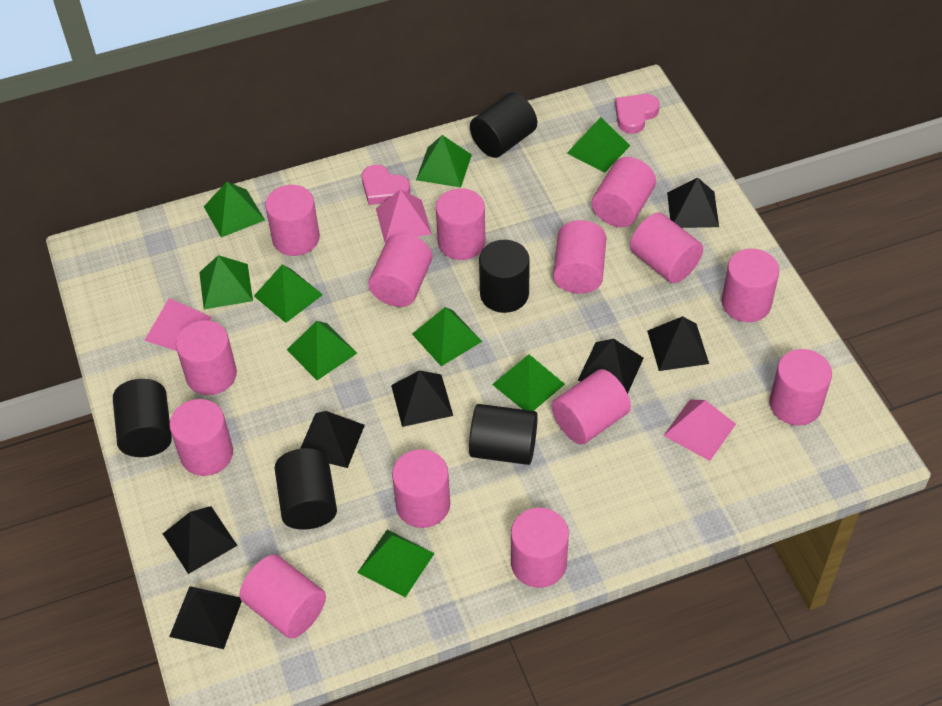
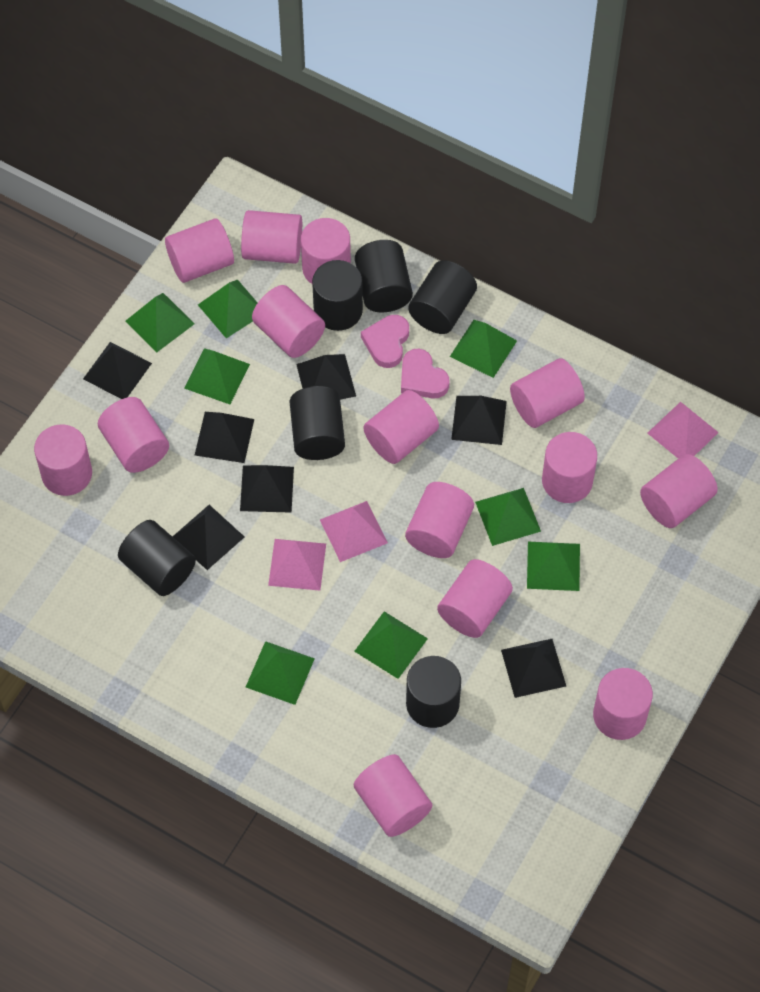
black cylinder: [113,379,172,457] [275,448,337,530] [469,404,538,465] [470,93,537,158] [479,240,530,313] = 5 -> [118,520,196,596] [290,386,345,460] [312,260,363,331] [355,240,413,312] [406,656,461,728] [408,260,477,334] = 6
green pyramid: [199,255,253,309] [204,182,265,238] [254,264,323,323] [287,321,357,380] [357,530,435,598] [412,307,482,366] [416,135,472,188] [492,354,565,411] [567,117,630,173] = 9 -> [126,293,195,352] [184,348,250,404] [198,280,258,338] [246,641,315,705] [354,611,428,679] [450,320,517,378] [475,488,541,546] [527,542,580,591] = 8

